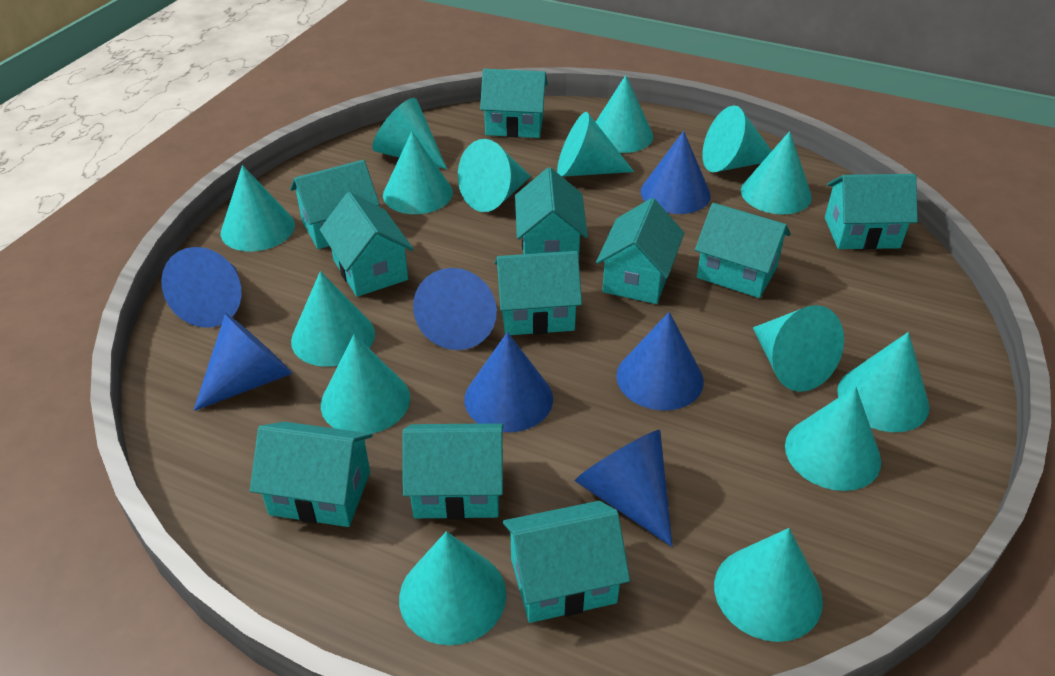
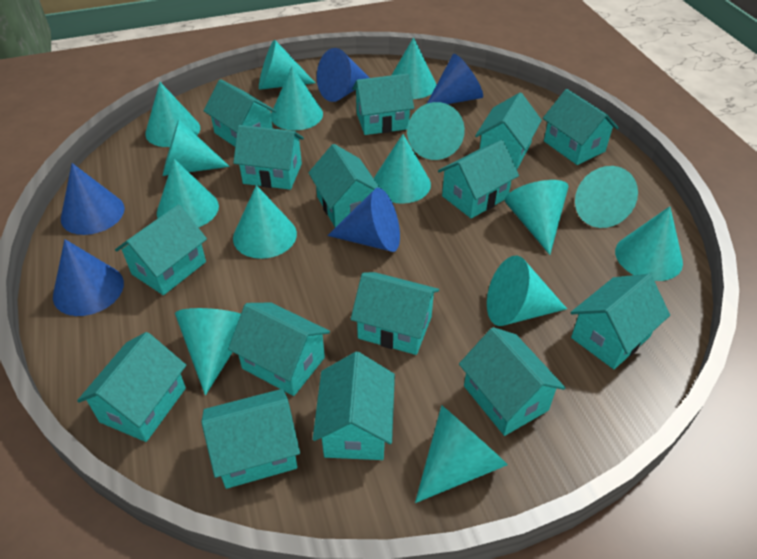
blue cone: [161,247,242,328] [193,313,293,411] [413,268,497,350] [464,332,553,432] [575,430,672,547] [616,312,704,411] [641,131,711,214] = 7 -> [53,239,124,316] [61,163,125,235] [317,48,370,102] [327,188,400,252] [427,54,483,104] = 5
turquoise house: [250,422,372,527] [290,160,380,249] [320,192,413,297] [402,423,503,520] [480,69,548,138] [495,251,582,335] [503,501,630,623] [515,167,588,256] [596,198,684,304] [695,203,791,298] [825,174,918,250] = 11 -> [77,332,186,442] [115,204,207,295] [201,389,300,489] [204,79,276,147] [228,302,330,396] [233,125,304,190] [308,144,380,228] [313,352,395,460] [351,272,439,355] [352,74,414,135] [438,140,519,219] [459,327,565,436] [475,93,542,169] [543,89,619,165] [571,274,670,369] = 15

